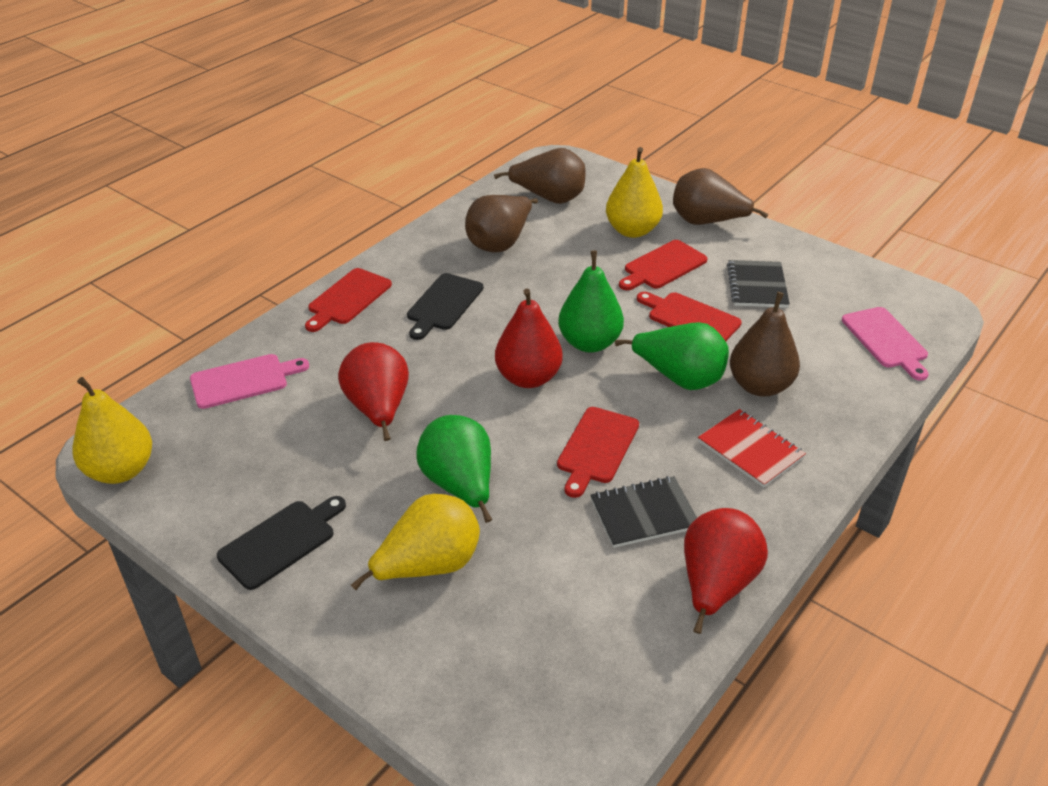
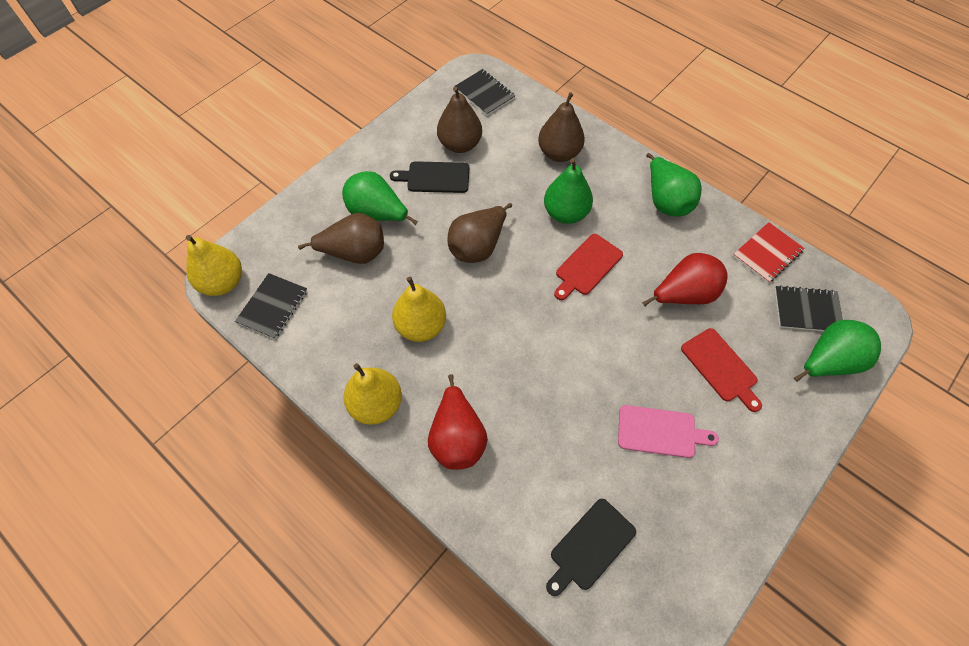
black notebook: [590,476,697,548] [727,260,790,308] = 2 -> [235,273,307,339] [454,69,515,116] [775,285,843,331] = 3
green pear: [417,415,492,523] [558,251,624,353] [615,322,729,390] = 3 -> [342,171,418,225] [544,158,593,224] [646,153,701,217] [794,320,881,382] = 4
pink cutting board: [190,354,309,409] [842,307,929,381] = 2 -> [618,405,719,458] = 1
red cutting board: [305,268,392,332] [557,407,639,498] [619,240,708,290] [637,292,742,341] = 4 -> [554,234,623,300] [681,328,762,412] = 2
red pear: [338,342,409,441] [495,289,563,388] [684,508,768,634] = 3 -> [428,374,488,470] [642,253,728,306] = 2

